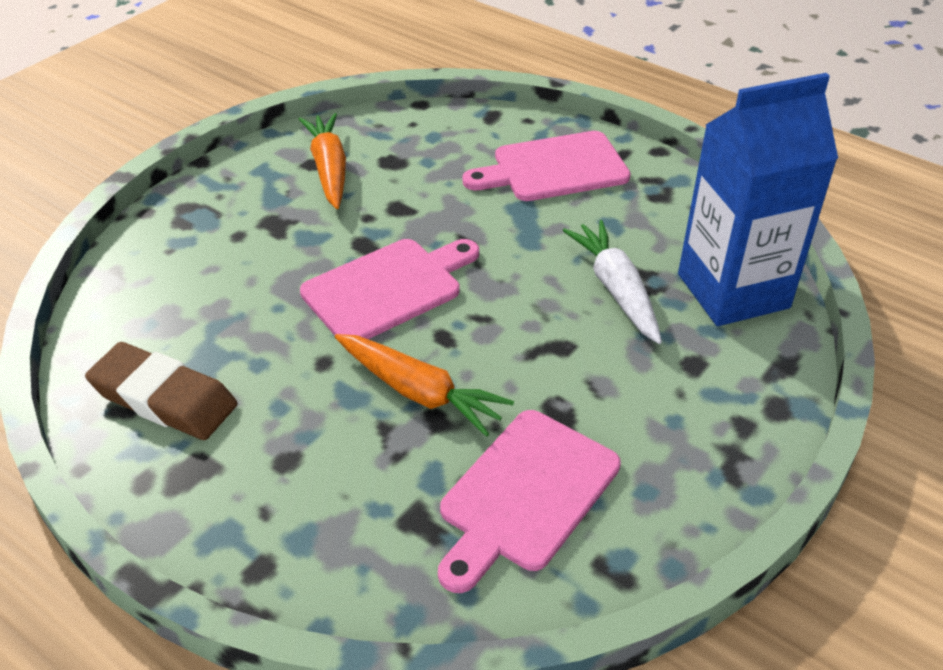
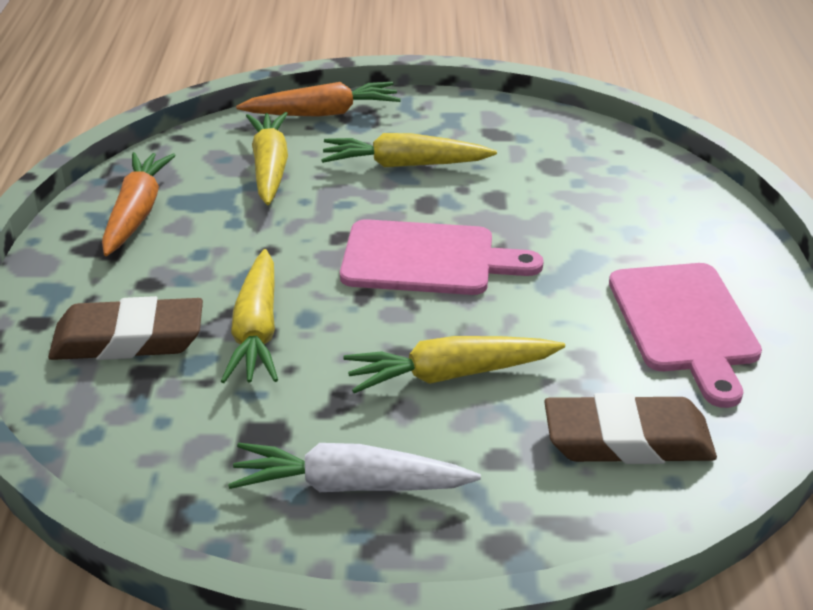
blue carton: [678,73,838,326] = 1 -> none = 0
brown eraser: [85,342,237,440] = 1 -> [48,296,203,360] [544,393,717,464] = 2
pink cutting board: [300,239,479,339] [438,410,621,593] [462,131,631,201] = 3 -> [340,219,544,295] [609,263,762,408] = 2
yellow carrot: none = 0 -> [221,249,278,383] [246,112,288,205] [321,133,497,167] [344,336,565,393] = 4

